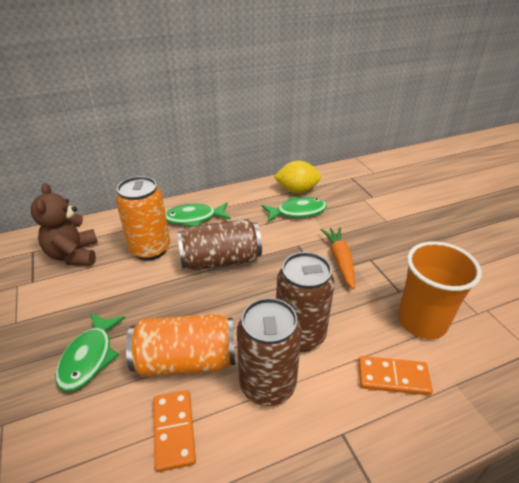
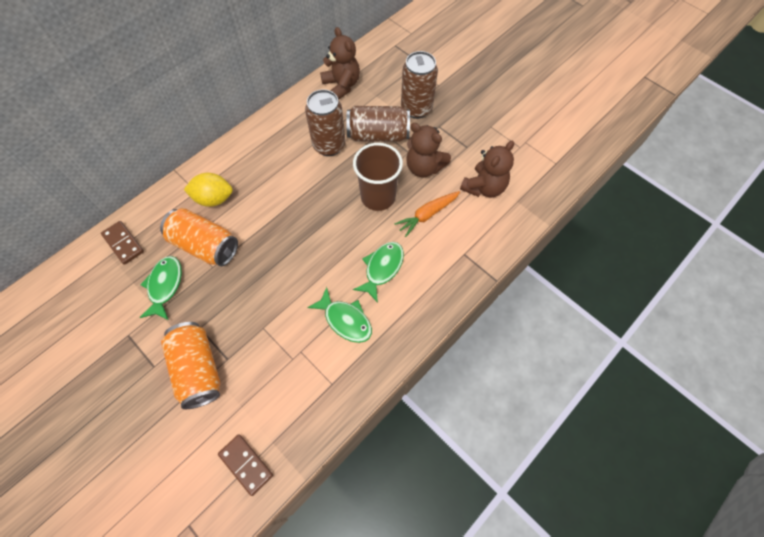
brown cup: none = 0 -> [353,143,403,211] = 1
brown domino: none = 0 -> [101,221,144,265] [218,434,273,496] = 2
brown teddy bear: [31,183,98,266] = 1 -> [320,27,360,100] [406,123,451,177] [460,141,514,198] = 3
orange cup: [398,241,482,339] = 1 -> none = 0
orange domino: [154,390,196,472] [358,356,433,395] = 2 -> none = 0

